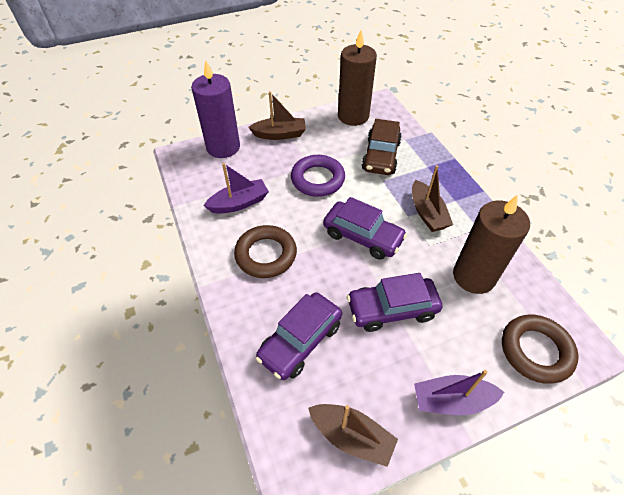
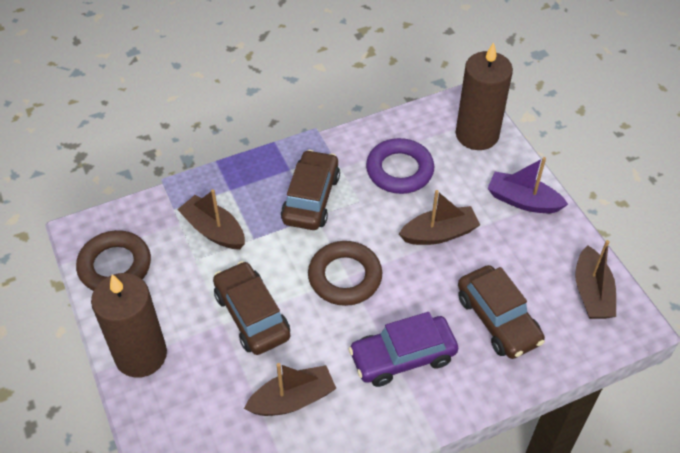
brown boat: [248,91,306,140] [308,404,398,467] [412,165,453,232] = 3 -> [177,189,245,249] [244,363,337,416] [399,190,480,245] [575,240,616,319] = 4
brown car: [362,119,402,175] = 1 -> [213,261,290,355] [281,150,340,230] [458,265,545,359] = 3
purple boat: [203,163,269,214] [414,370,504,415] = 2 -> [488,157,568,213] = 1
purple candle: [191,59,240,158] = 1 -> none = 0
purple car: [256,292,342,380] [323,197,407,260] [347,273,442,332] = 3 -> [348,312,458,387] = 1

